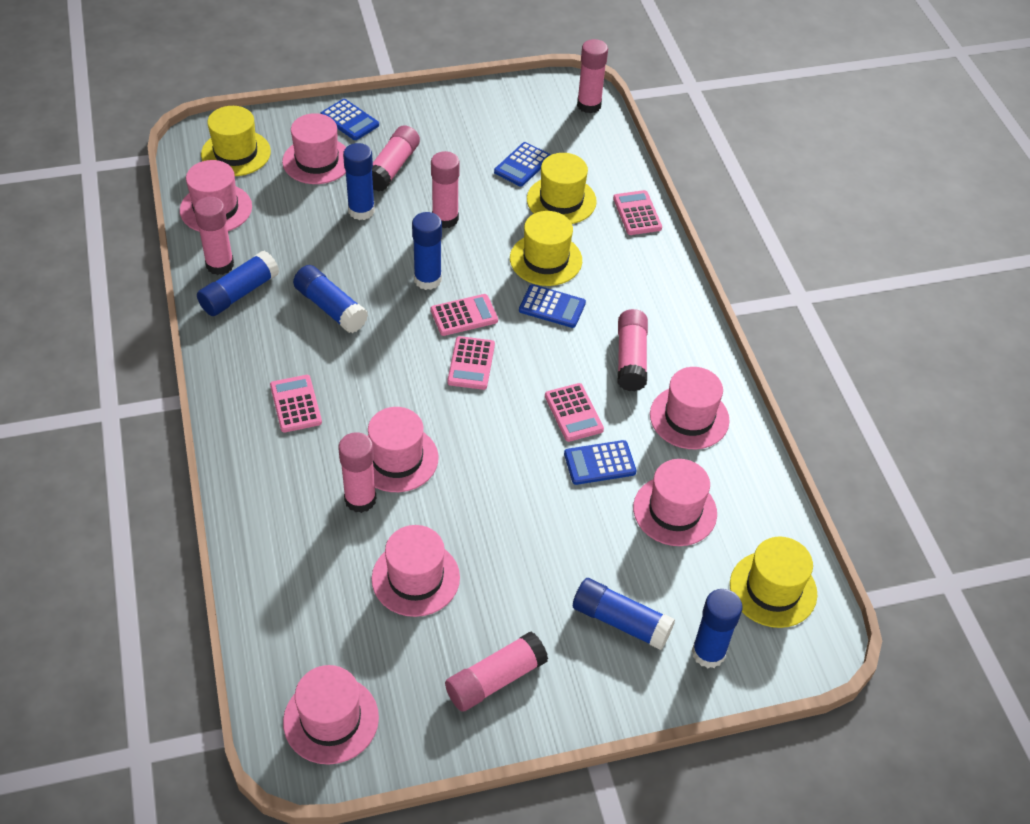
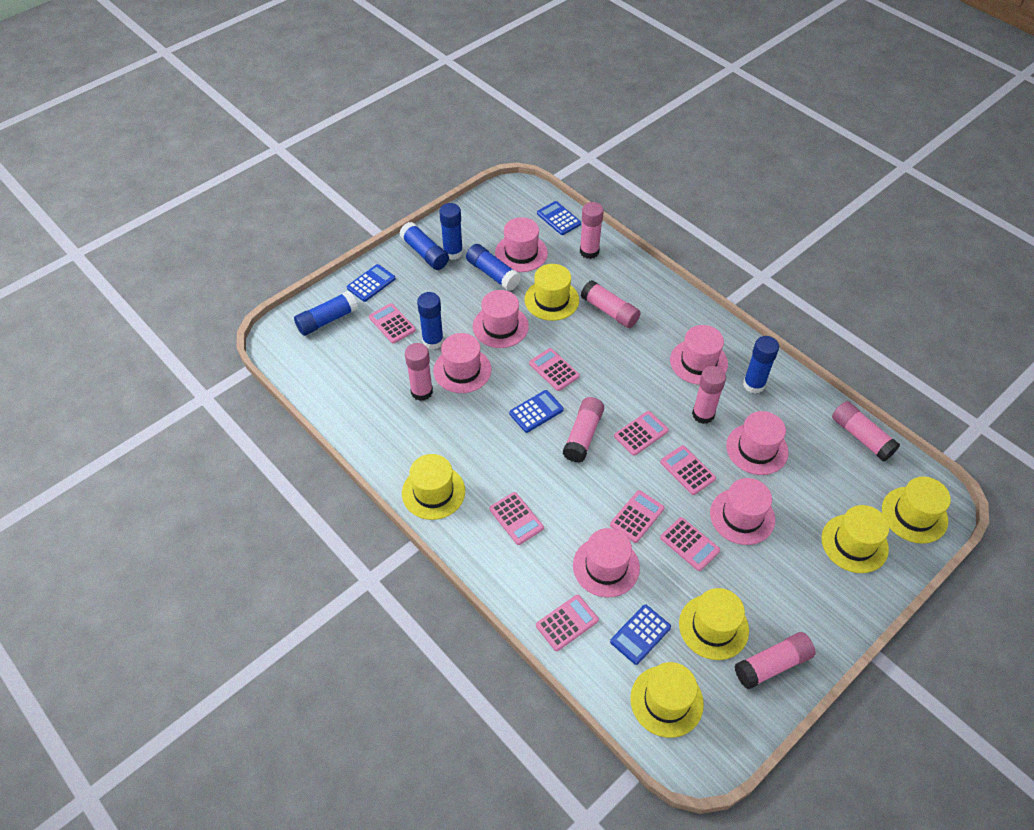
pink calculator: [270,375,322,433] [431,294,498,336] [447,336,495,390] [545,383,604,442] [613,190,662,235] = 5 -> [369,303,416,344] [489,492,544,545] [529,348,580,391] [536,595,599,651] [610,490,664,543] [614,411,669,456] [660,445,716,495] [660,517,720,571] = 8
yellow hat: [201,106,271,176] [510,211,582,286] [527,153,597,224] [730,537,817,628] = 4 -> [402,454,465,520] [524,264,579,321] [630,662,704,738] [679,588,749,660] [821,505,889,573] [882,477,951,544] = 6

